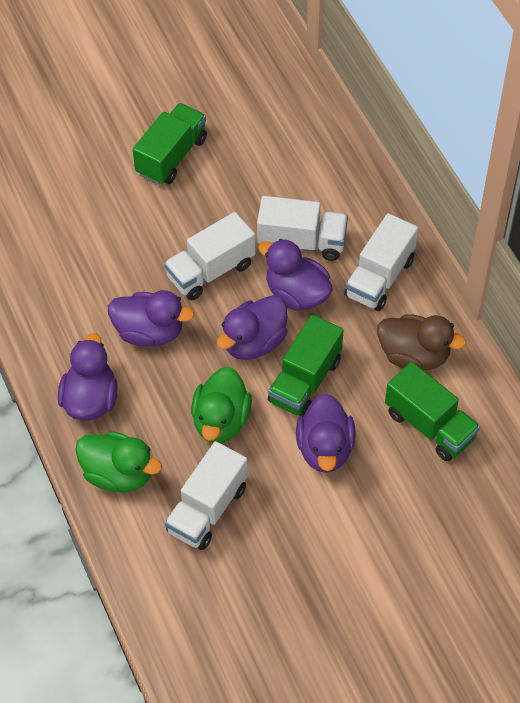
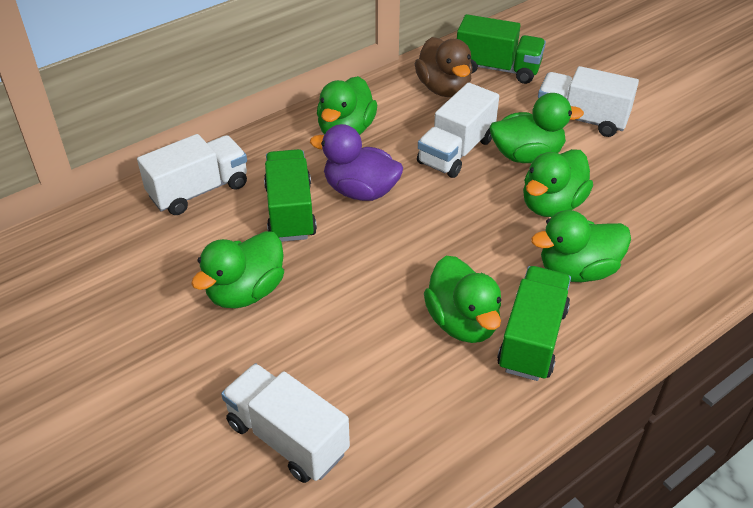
green duck: [75,431,162,492] [191,367,252,443] = 2 -> [191,231,284,308] [317,76,377,135] [424,256,501,343] [490,93,584,163] [523,149,593,217] [531,210,631,282] = 6
purple duck: [58,333,118,420] [108,290,194,346] [217,295,288,360] [258,239,333,311] [296,394,356,473] = 5 -> [310,124,403,201] = 1

